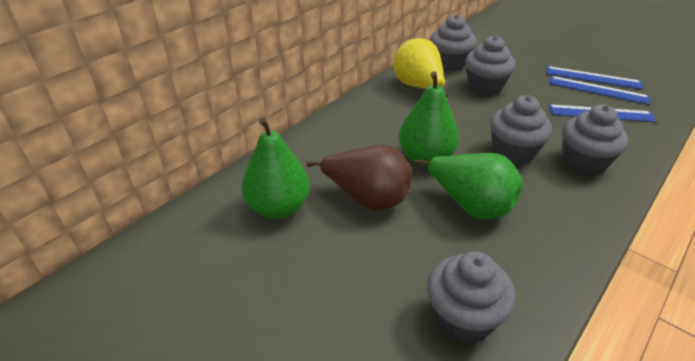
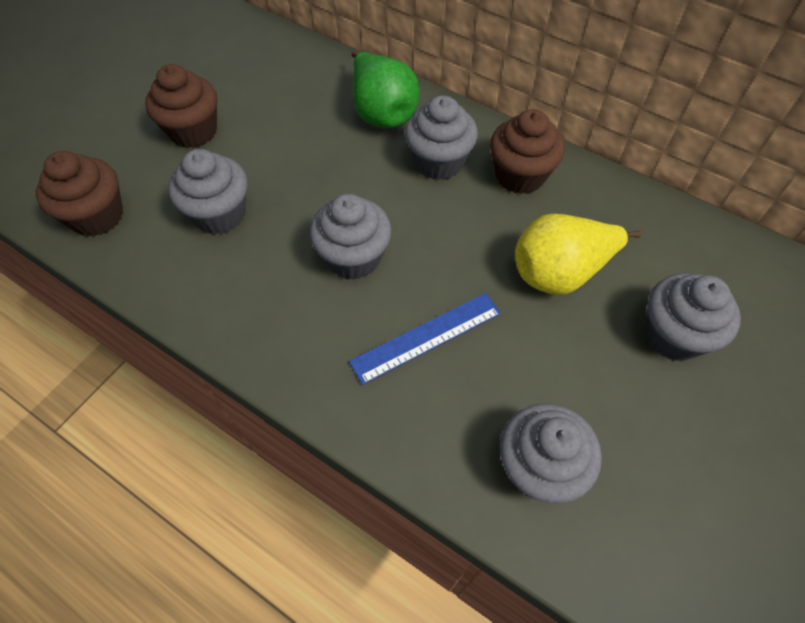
blue ruler: [546,66,643,89] [548,104,657,122] [549,76,650,105] = 3 -> [349,293,501,385] = 1
brown cupcake: none = 0 -> [36,151,123,237] [145,64,217,148] [490,109,565,194] = 3
brown pear: [306,145,412,211] = 1 -> none = 0
green pear: [242,118,310,219] [399,72,459,166] [414,153,523,219] = 3 -> [352,51,420,129] = 1

